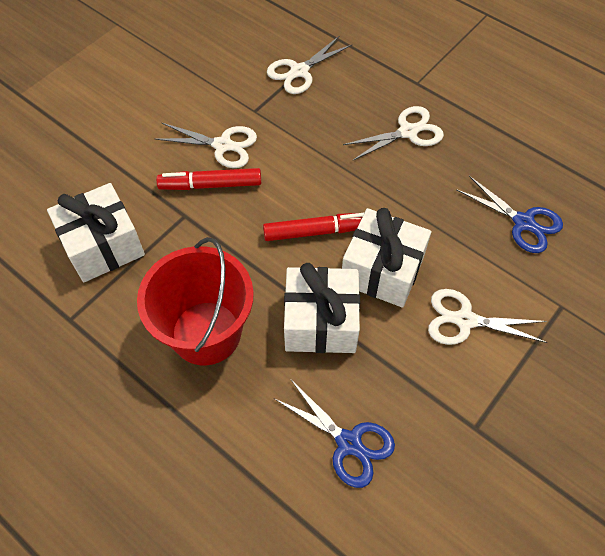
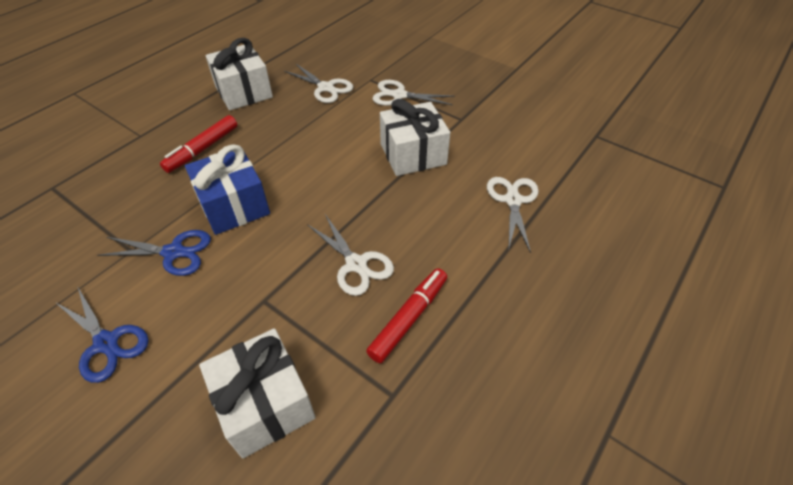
blue gift: none = 0 -> [185,144,270,235] = 1
red bucket: [137,237,254,365] = 1 -> none = 0

